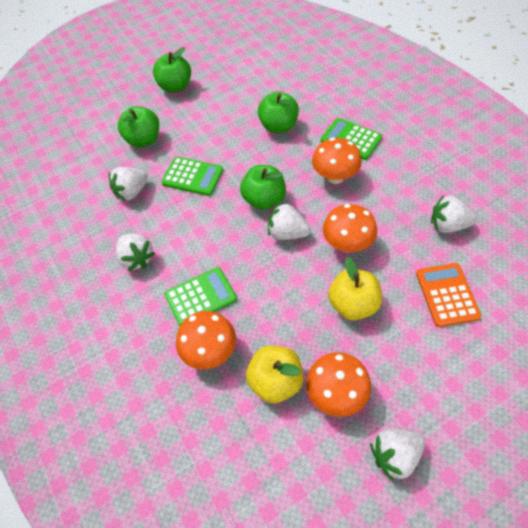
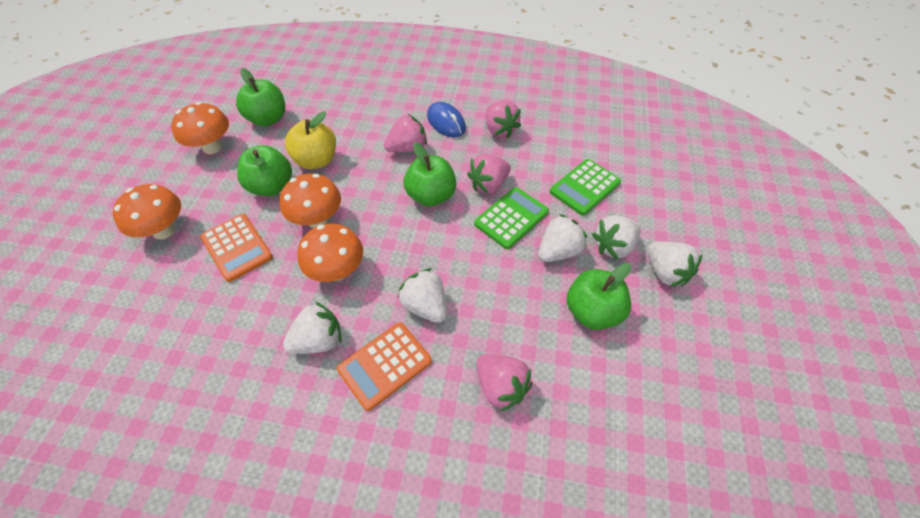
blue mouse: none = 0 -> [427,102,466,137] = 1
green calculator: [161,157,223,196] [164,267,237,326] [321,118,382,160] = 3 -> [474,187,549,249] [550,159,621,216] = 2
orange calculator: [416,263,481,327] = 1 -> [200,214,273,282] [337,322,432,411] = 2
pink strawberry: none = 0 -> [384,114,427,153] [467,154,511,194] [476,354,532,412] [486,101,521,138] = 4
yellow apple: [246,346,304,403] [328,257,382,321] = 2 -> [285,111,336,169] = 1

